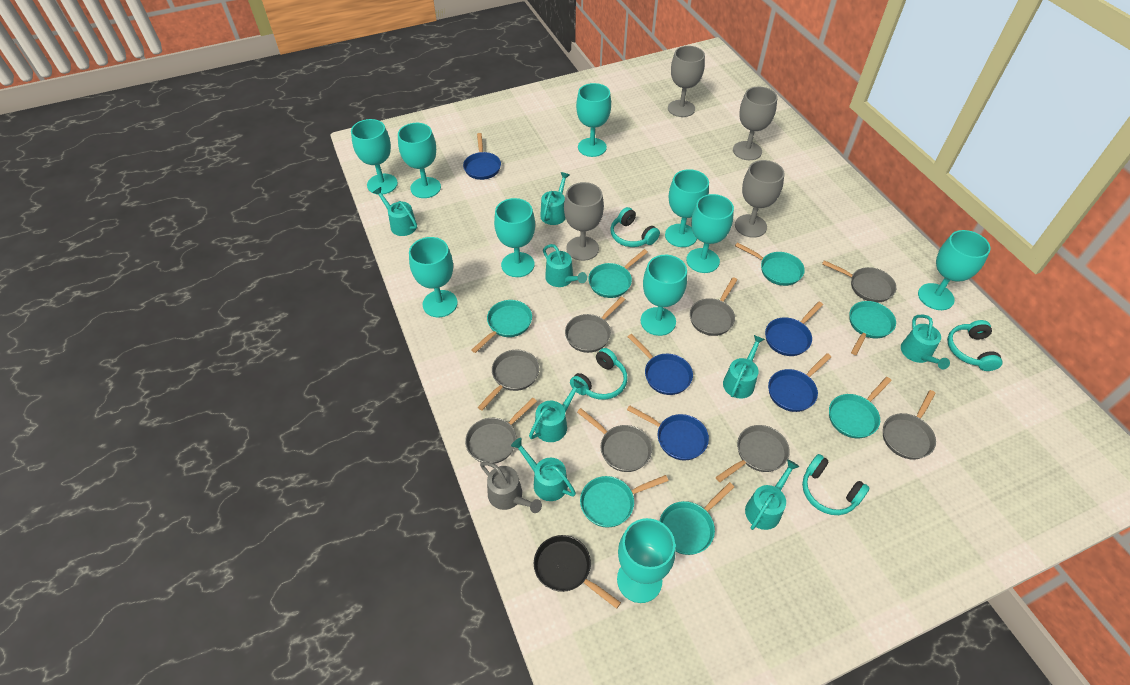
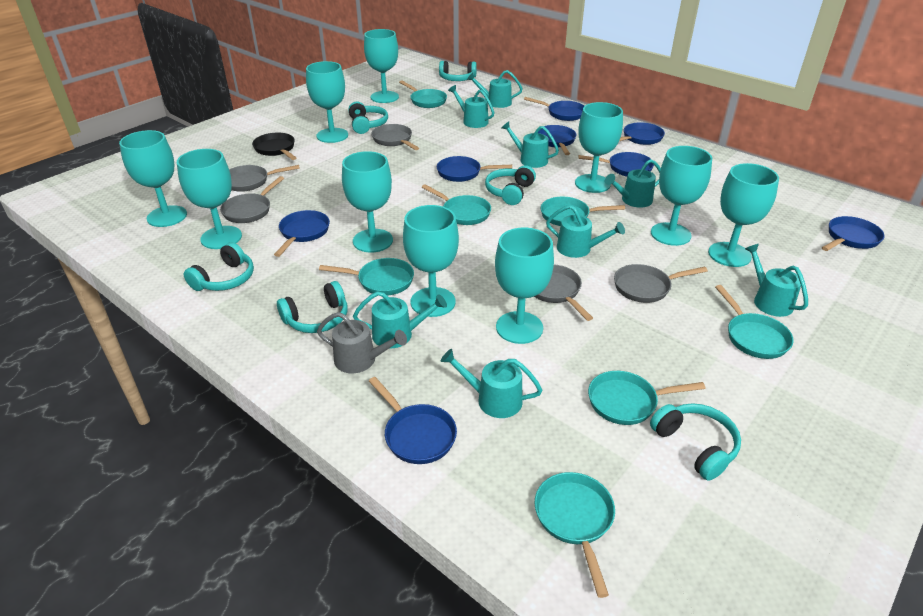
blue pan: [463,133,501,180] [627,405,709,461] [628,334,693,395] [765,302,823,356] [768,353,831,412] = 5 -> [274,210,330,257] [369,377,457,464] [437,156,512,182] [524,97,584,121] [538,125,576,155] [578,152,654,177] [619,123,665,145] [822,216,885,251] = 8
grey goblet: [564,182,604,261] [668,46,705,117] [733,87,777,160] [735,160,784,238] = 4 -> none = 0
grey pan: [465,398,537,464] [478,350,539,410] [565,297,625,353] [577,408,652,472] [690,277,737,336] [716,425,790,482] [822,260,896,303] [883,390,936,460] = 8 -> [220,176,284,223] [229,165,300,192] [371,124,419,150] [534,264,593,321] [614,264,708,303] = 5
turquoise headphones: [570,348,627,400] [610,207,660,247] [802,454,869,515] [947,320,1003,371] = 4 -> [184,242,254,291] [277,281,348,333] [348,102,388,134] [439,61,477,81] [485,165,536,205] [650,403,741,481] = 6

